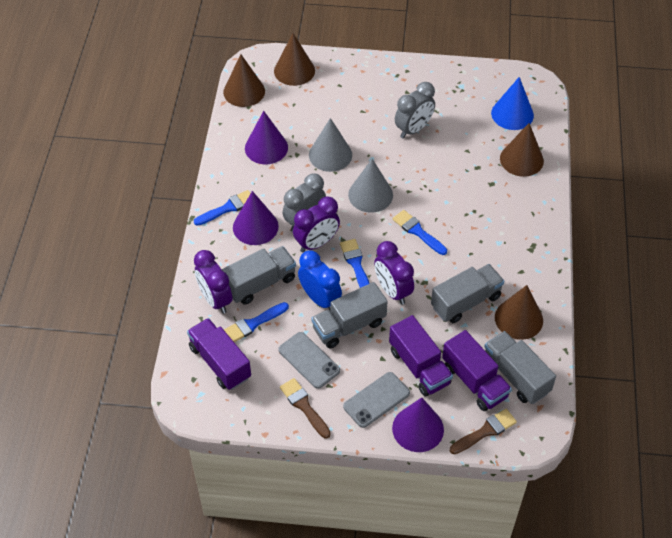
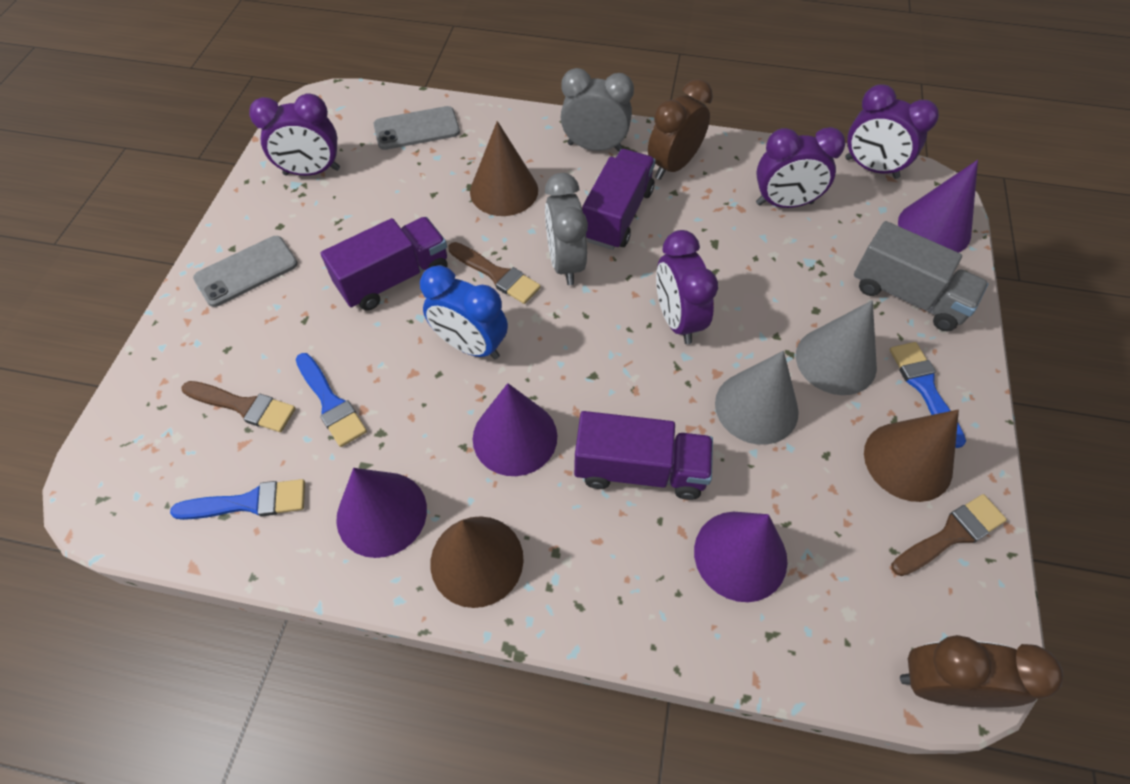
blue brush: [194,190,251,226] [224,302,289,342] [340,239,370,288] [393,210,447,255] = 4 -> [170,479,305,520] [296,353,367,447] [890,342,966,448] = 3
blue cone: [491,77,534,130] = 1 -> none = 0
brown brush: [280,378,331,438] [450,409,517,454] = 2 -> [181,381,296,432] [448,242,541,304] [891,494,1007,576] = 3
brown clock: none = 0 -> [648,79,713,180] [900,635,1063,708] = 2
brown cone: [223,54,265,107] [274,33,315,86] [495,285,543,340] [500,123,544,177] = 4 -> [431,516,524,608] [470,121,538,216] [864,410,959,502] = 3
grey truck: [222,246,296,305] [311,282,388,349] [431,264,504,323] [484,331,556,404] = 4 -> [854,221,989,331] = 1
purple clock: [194,250,233,314] [293,196,340,252] [374,241,414,305] = 3 -> [249,93,340,176] [656,230,718,344] [756,127,846,208] [845,84,939,179] = 4
purple cone: [233,191,279,245] [245,111,288,164] [392,398,444,452] = 3 -> [336,468,427,558] [473,383,557,476] [694,512,787,602] [898,160,978,253] = 4

